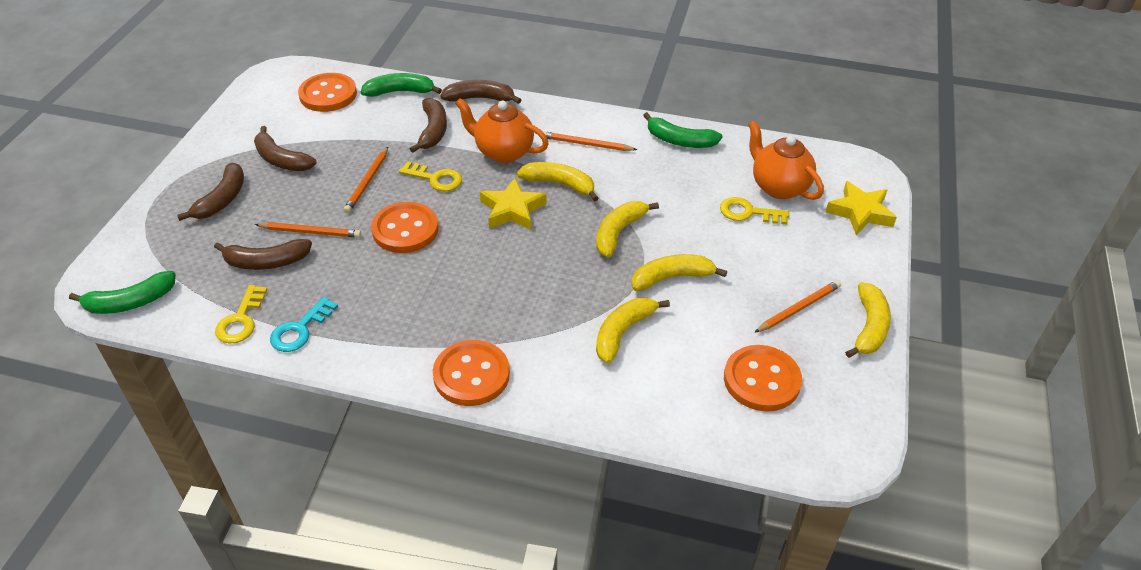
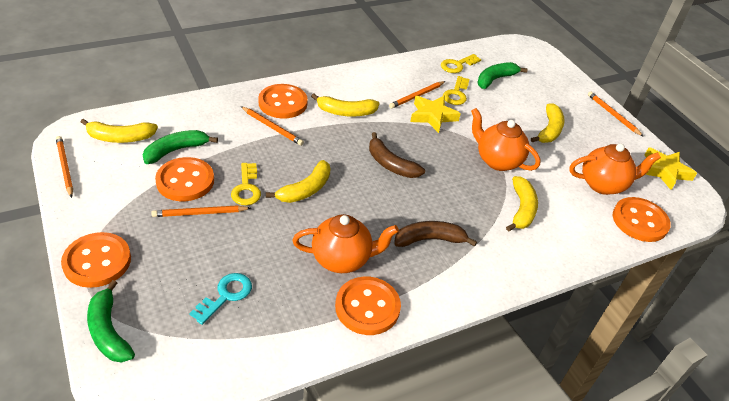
brown banana: [177,162,244,221] [214,239,312,270] [254,126,317,171] [410,98,447,153] [441,80,521,104] = 5 -> [369,132,425,178] [394,221,477,247] = 2
orange button: [298,73,357,112] [371,202,439,253] [433,340,510,406] [724,345,802,412] = 4 -> [61,232,131,288] [155,157,214,201] [258,84,308,119] [335,277,401,335] [613,197,671,242] = 5
orange pencil: [255,222,361,238] [344,147,388,213] [543,131,637,151] [754,280,841,333] = 4 -> [56,136,73,198] [151,205,251,217] [241,106,304,146] [389,81,445,109] [588,91,644,137] = 5
orange teapot: [455,98,549,163] [748,121,824,200] = 2 -> [292,214,399,273] [471,108,541,171] [569,143,661,195] = 3

